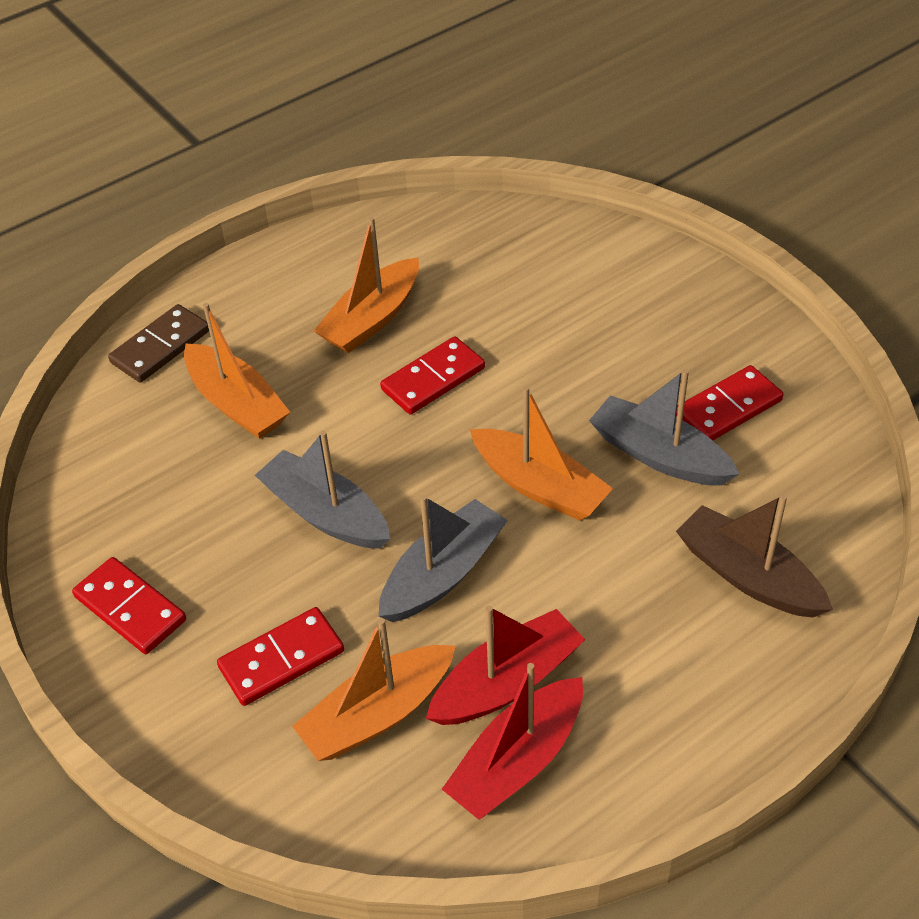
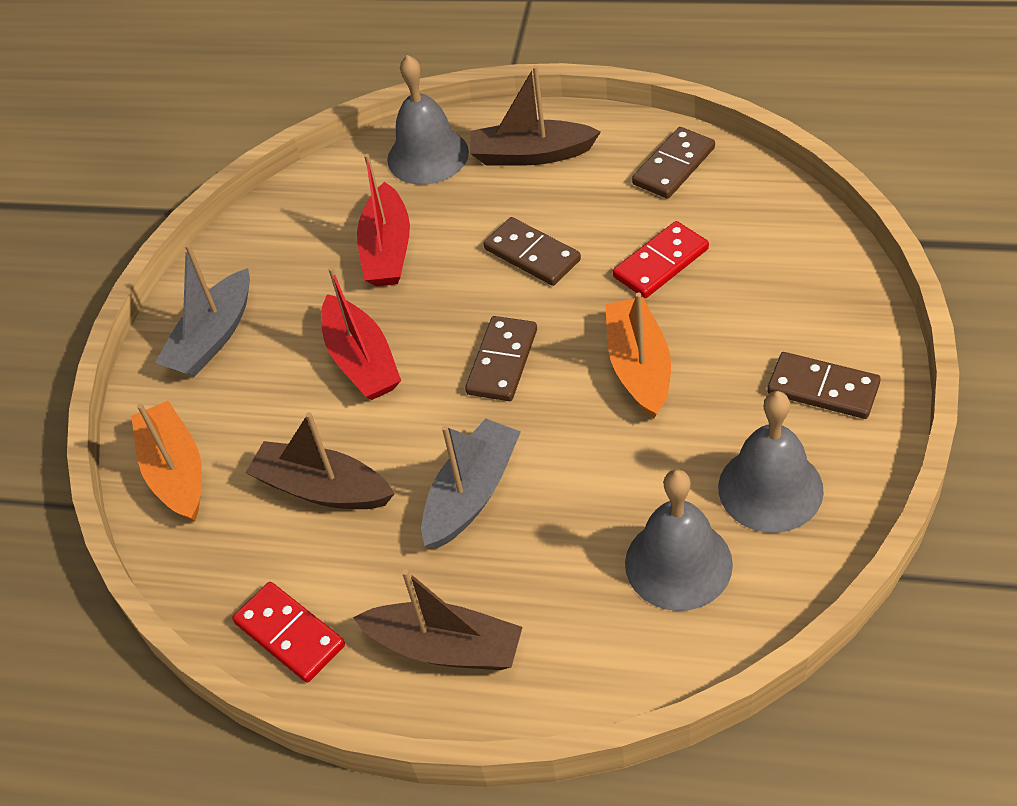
brown boat: [676,495,833,618] = 1 -> [245,412,394,509] [353,569,522,670] [470,65,601,166] = 3
brown domino: [108,304,209,382] = 1 -> [465,316,537,401] [484,217,581,286] [632,127,715,199] [767,352,881,419] = 4
grey bell: none = 0 -> [387,55,469,185] [625,470,733,611] [718,391,824,533] = 3
grey boat: [255,431,390,549] [379,495,508,622] [589,369,739,486] = 3 -> [155,244,250,377] [421,418,521,549] = 2
orange boat: [184,303,290,439] [292,618,456,761] [314,217,419,353] [470,386,613,521] = 4 -> [131,401,202,521] [605,293,671,418] = 2
red domino: [72,557,186,654] [217,607,344,706] [380,336,485,414] [676,365,783,441] = 4 -> [232,582,345,683] [613,221,709,298] = 2

